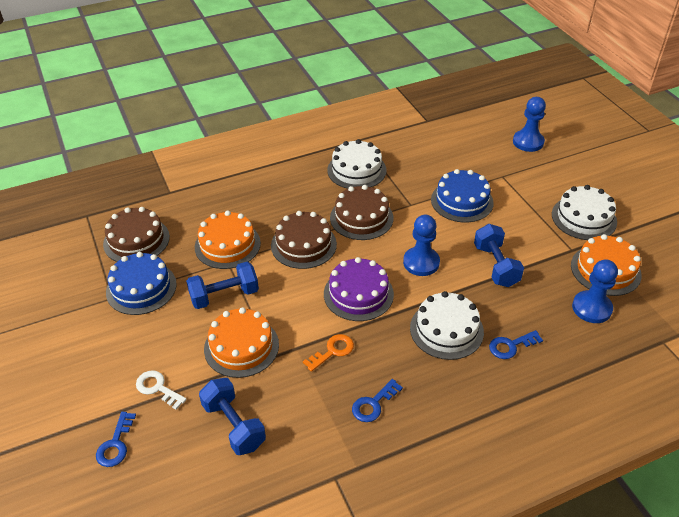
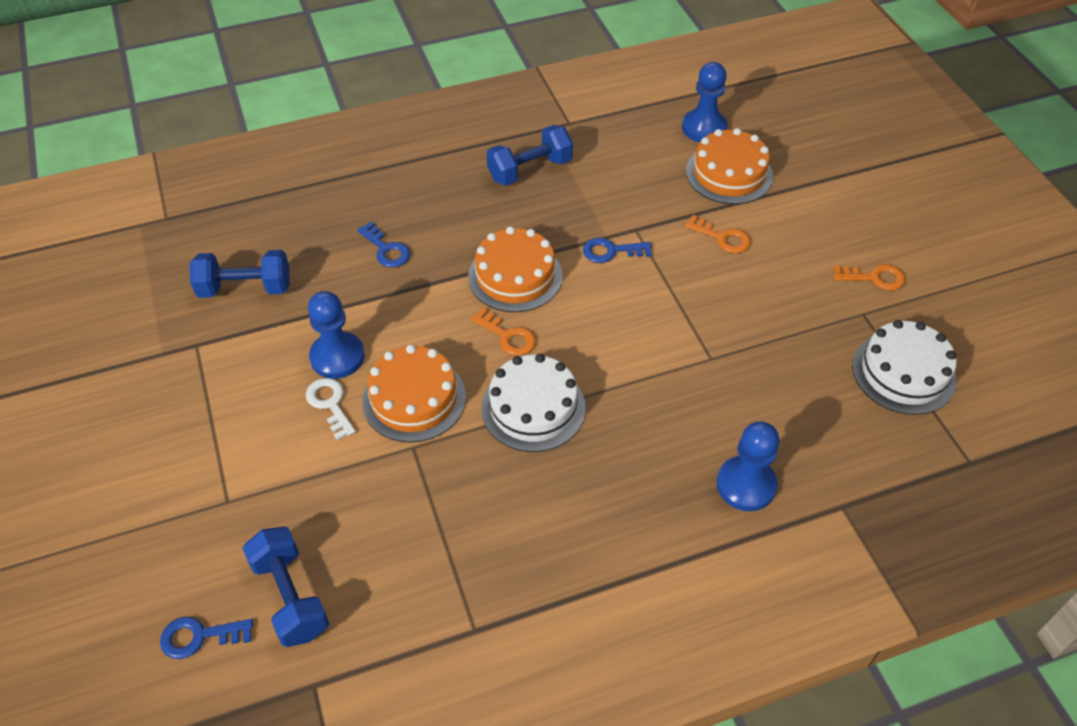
blue cake: [106,252,177,315] [431,169,494,223] = 2 -> none = 0
brown cake: [103,207,170,262] [271,211,337,269] [330,185,393,240] = 3 -> none = 0
orange key: [303,334,354,372] = 1 -> [471,308,536,356] [685,215,751,253] [834,264,905,290] = 3
purple cake: [324,257,394,321] = 1 -> none = 0
white cake: [327,139,387,189] [410,291,484,360] [552,185,617,240] = 3 -> [481,354,586,452] [852,320,957,415] = 2

